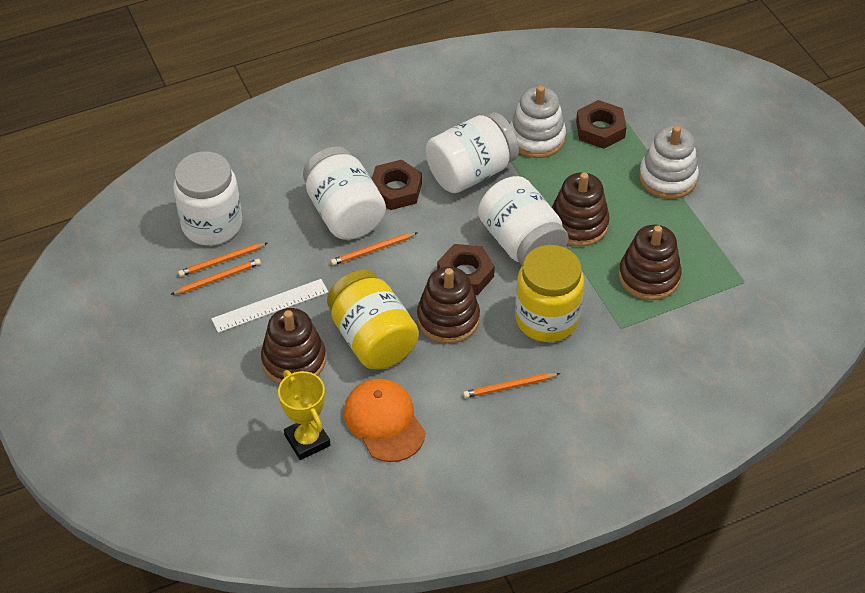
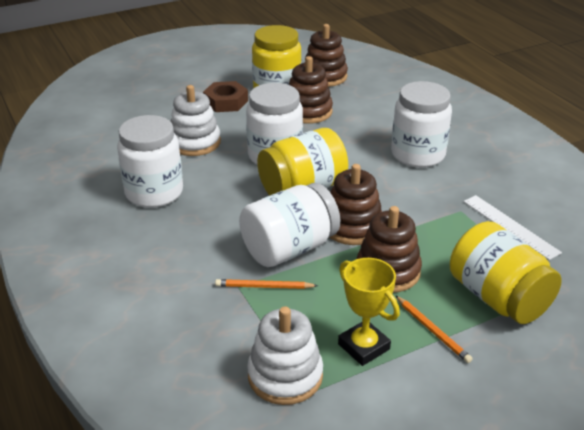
brown nut: [372,160,422,210] [437,244,495,295] [576,100,627,149] = 3 -> [203,81,248,112] = 1
orange cap: [344,378,426,462] = 1 -> none = 0
orange pencil: [171,259,261,295] [178,243,268,277] [331,232,418,265] [463,373,560,398] = 4 -> [215,279,318,289] [395,295,473,363] = 2
yellow jar: [327,270,419,369] [515,245,584,342] = 2 -> [252,25,302,88] [257,128,348,196] [450,221,562,324] = 3

